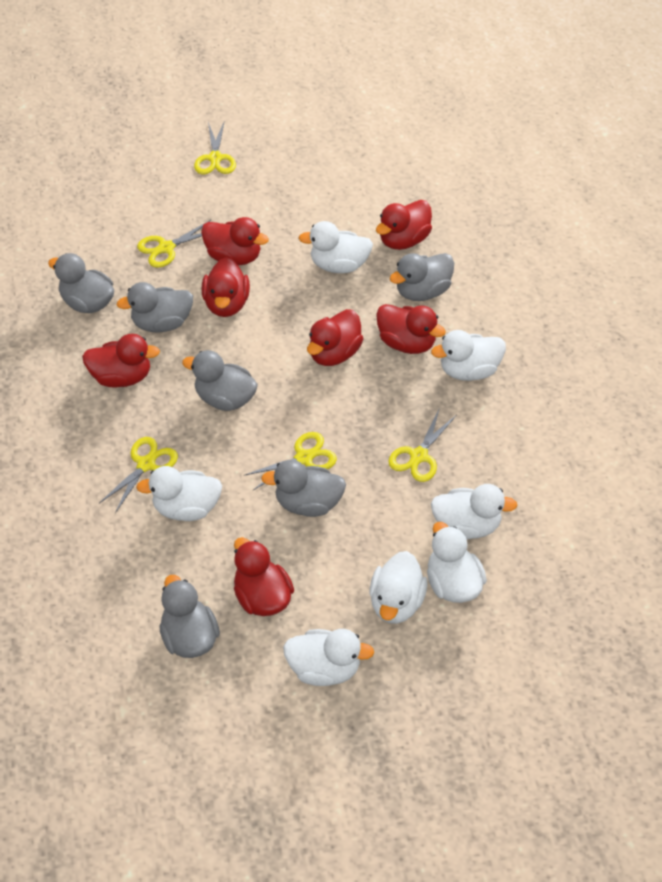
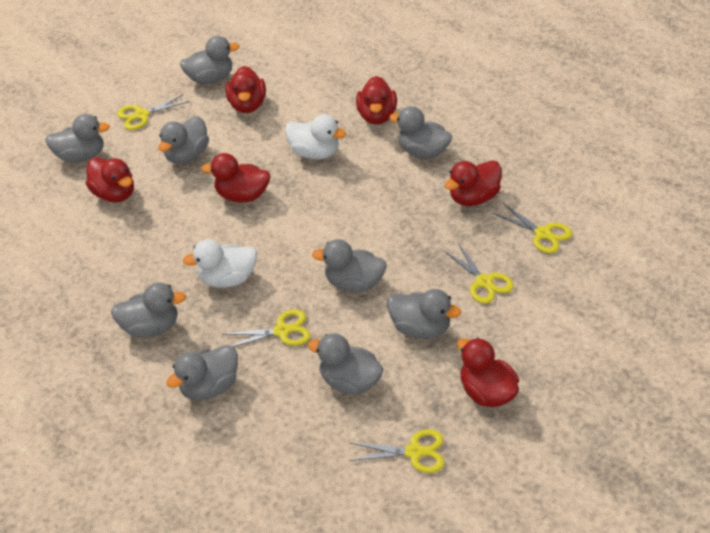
grey duck: [48,253,114,313] [117,282,193,333] [159,575,220,658] [182,350,258,411] [261,460,346,517] [390,253,454,301] = 6 -> [45,114,110,163] [111,283,186,338] [158,116,209,164] [166,345,238,401] [180,36,239,84] [308,333,384,395] [312,239,387,293] [387,289,461,339] [389,106,452,159] = 9
red duck: [82,334,160,387] [201,217,269,266] [202,257,250,317] [234,537,294,616] [307,309,364,366] [376,200,432,250] [376,304,446,354] = 7 -> [86,157,134,202] [201,153,270,203] [226,66,266,113] [356,76,397,125] [444,160,502,206] [457,338,519,407] = 6
white duck: [136,466,222,521] [283,629,374,686] [299,221,373,273] [369,551,427,624] [427,522,487,603] [431,330,506,381] [431,484,517,539] = 7 -> [183,239,257,288] [285,114,346,159] = 2

